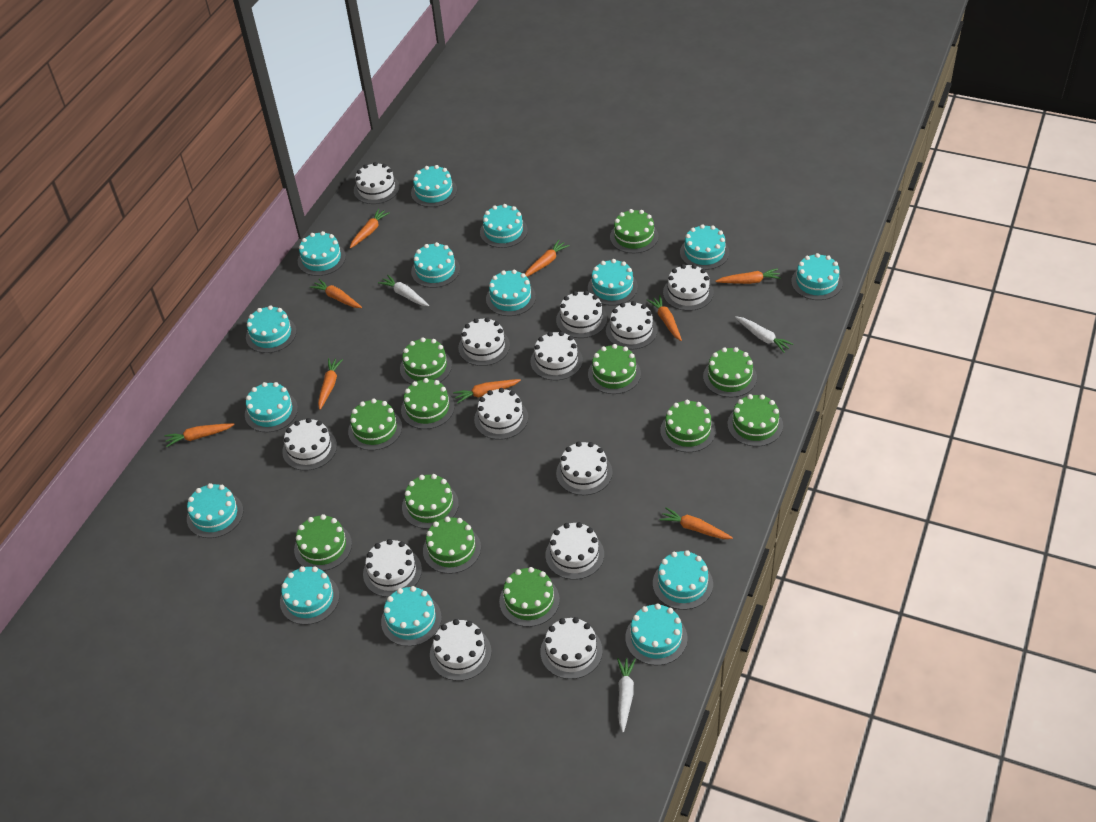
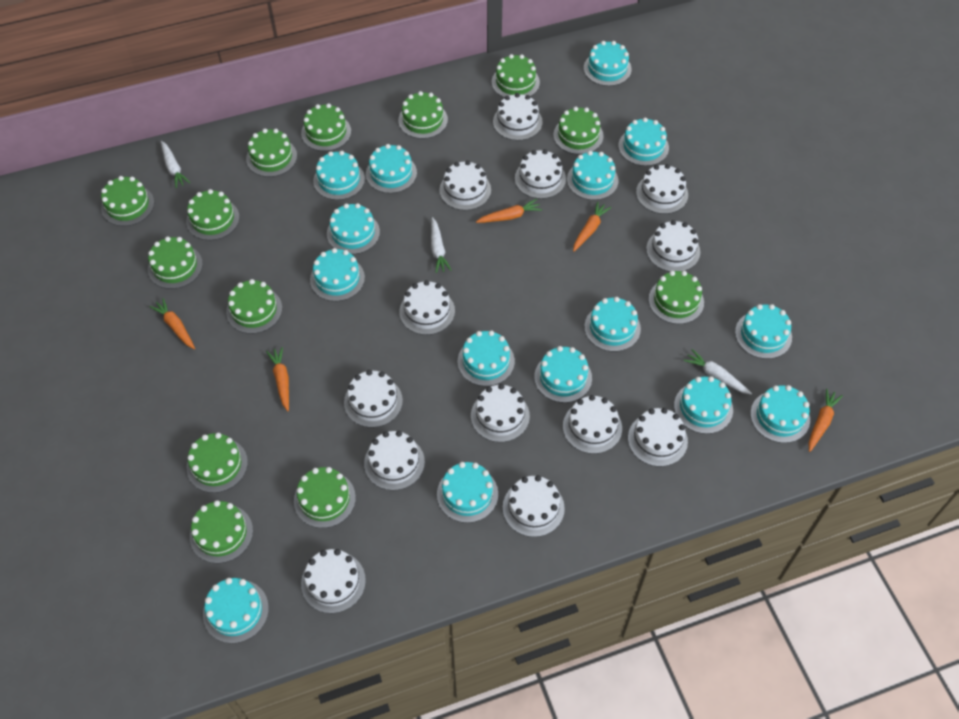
green cake: [294,514,352,571] [348,399,402,450] [400,337,452,384] [401,378,455,429] [402,474,459,529] [423,517,481,574] [499,567,560,627] [588,344,641,394] [610,209,659,253] [660,400,716,452] [703,347,757,397] [728,394,783,446] = 12 -> [101,176,154,226] [148,237,203,289] [186,189,239,240] [187,433,248,493] [190,500,253,563] [226,279,282,334] [246,129,297,177] [294,467,356,528] [301,103,351,151] [398,91,448,139] [492,54,540,98] [553,107,603,155] [649,271,704,324] = 13
orange carrot: [165,423,235,447] [310,279,362,308] [318,358,343,410] [350,209,390,248] [453,379,521,404] [525,240,570,277] [647,295,682,341] [659,507,733,539] [715,268,781,284] = 9 -> [149,298,195,349] [266,347,289,411] [476,199,542,223] [573,201,611,252] [808,389,843,452] = 5

